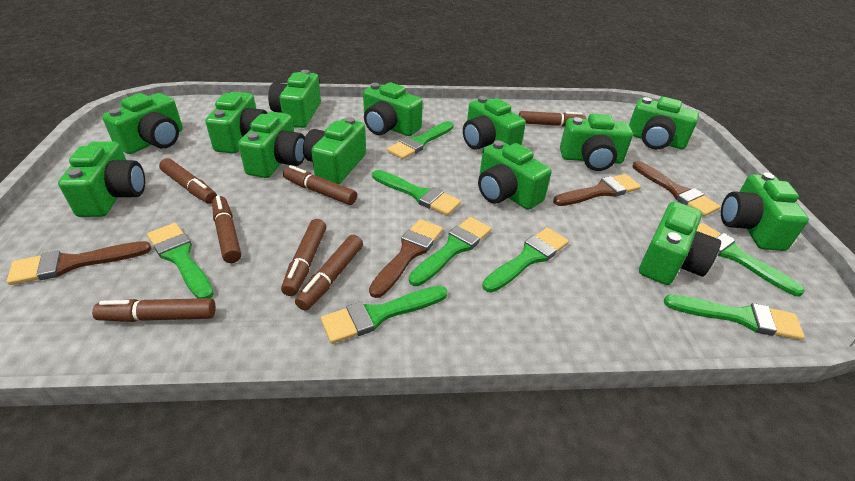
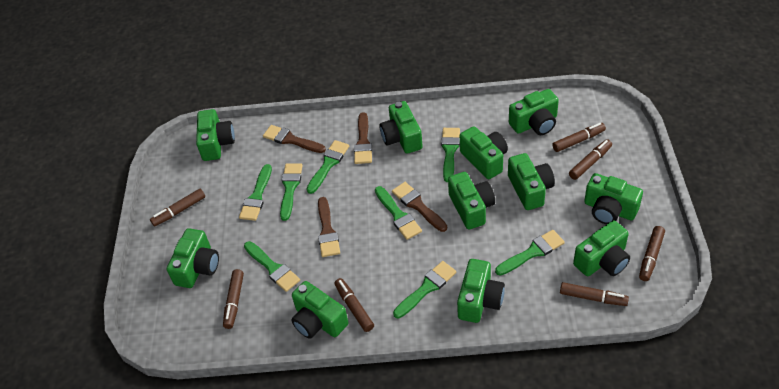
green camera: [58,142,145,217] [102,93,183,154] [205,92,267,153] [238,112,305,178] [268,70,321,128] [303,117,366,184] [363,82,423,136] [463,96,526,150] [478,140,552,210] [560,114,633,171] [629,97,699,149] [639,201,721,285] [721,172,809,251] = 13 -> [167,228,219,288] [196,109,235,161] [291,281,349,339] [379,101,423,154] [448,172,495,230] [457,259,505,323] [459,126,508,179] [508,153,555,210] [509,89,559,135] [573,220,630,276] [584,173,643,224] = 11

